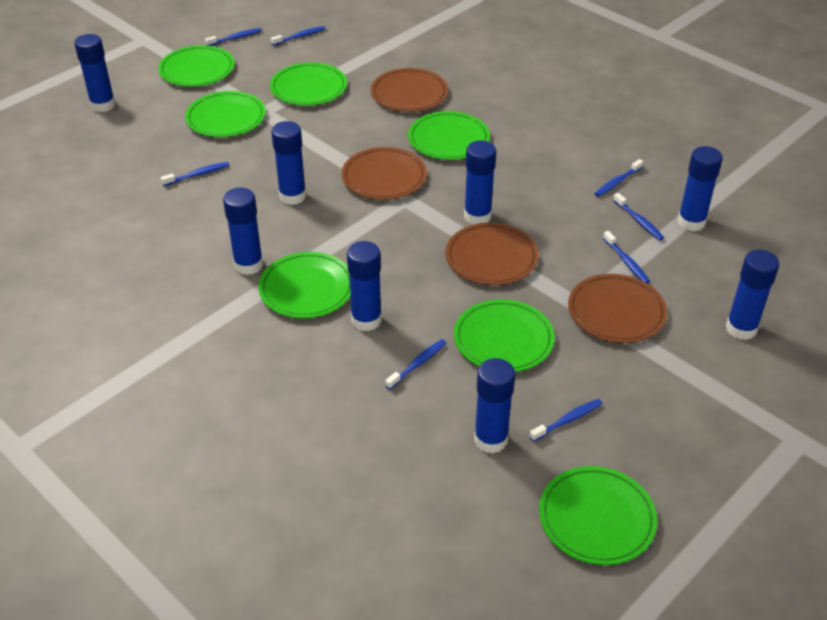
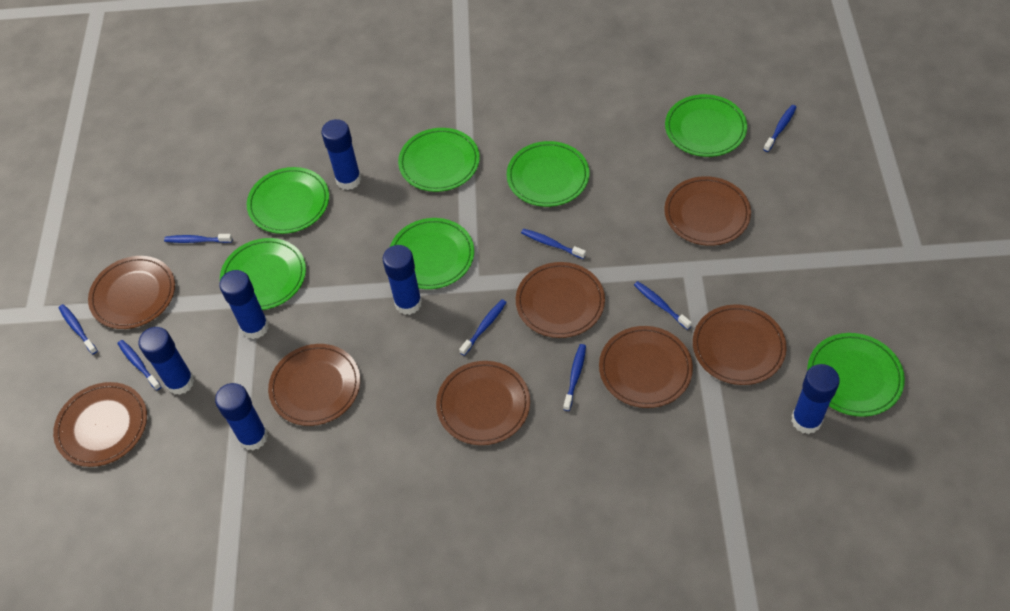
blue glue stick: [74,34,115,112] [223,188,263,275] [271,121,306,205] [347,241,382,331] [464,140,496,225] [474,358,515,453] [678,146,723,231] [726,250,779,340] = 8 -> [138,327,195,395] [215,383,268,451] [219,270,269,339] [321,119,361,190] [383,245,422,315] [791,364,840,434] = 6
brown plate: [342,147,427,200] [371,68,448,112] [446,223,539,285] [568,274,667,343] = 4 -> [53,382,147,467] [88,256,175,329] [268,344,360,426] [436,361,530,445] [516,262,605,338] [599,326,693,408] [664,176,751,246] [693,304,787,385] = 8

